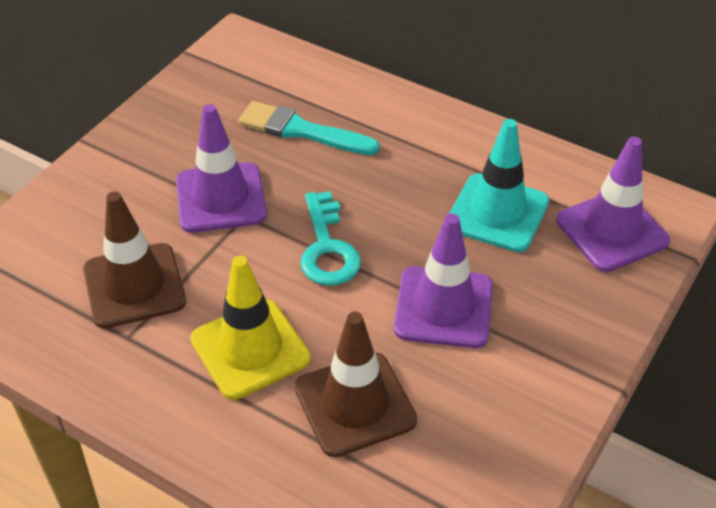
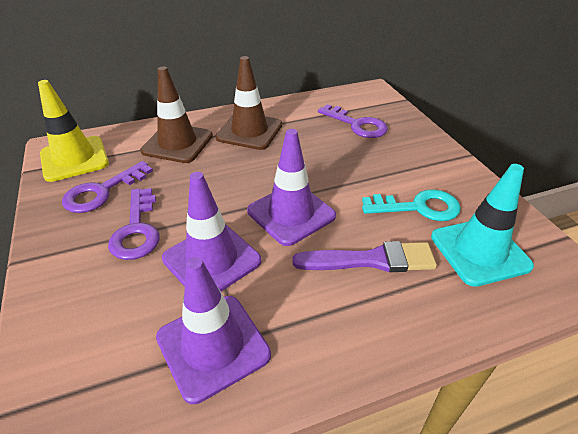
purple brush: none = 0 -> [292,241,437,272] = 1
purple key: none = 0 -> [62,161,153,213] [108,188,160,260] [318,104,388,138] = 3
turquoise brush: [238,101,380,155] = 1 -> none = 0

